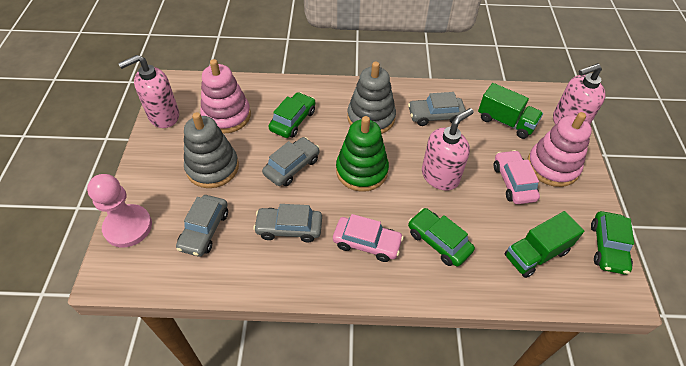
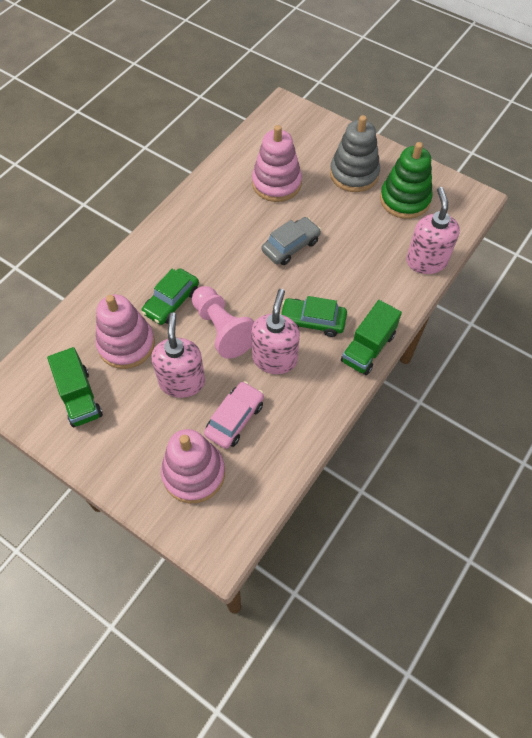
green car: [269,92,316,138] [408,208,475,266] [591,211,634,275] = 3 -> [142,268,199,325] [281,296,347,337] = 2
grey car: [176,195,228,257] [253,204,322,242] [262,137,320,186] [408,92,466,126] = 4 -> [262,217,321,265] = 1
grey stacking toy: [184,112,239,188] [347,62,396,134] = 2 -> [330,115,380,192] = 1
pink car: [333,214,404,262] [494,150,540,204] = 2 -> [204,381,264,449] = 1
pink stacking toy: [200,59,251,134] [527,112,592,187] = 2 -> [95,294,155,369] [161,429,225,503] [252,125,302,202] = 3

